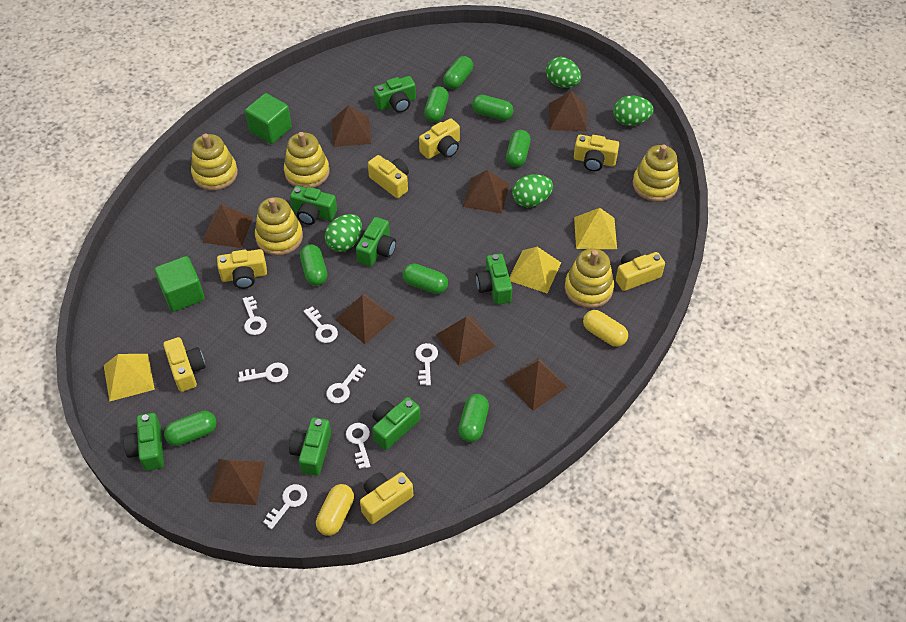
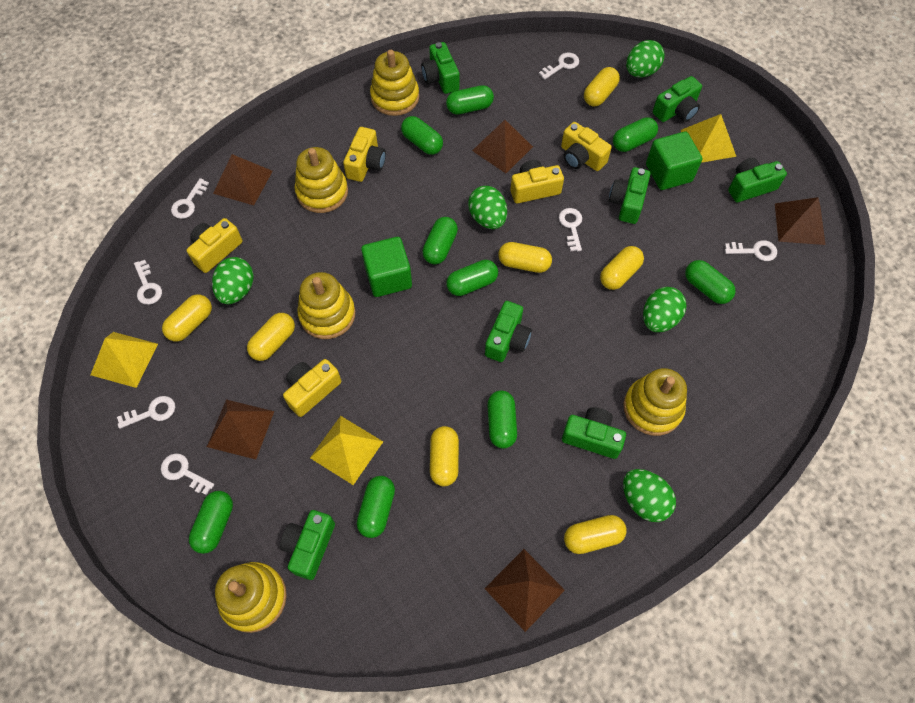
brown pyramid: [202,204,253,248] [209,459,265,505] [332,105,371,147] [335,294,395,344] [436,316,496,366] [463,170,510,214] [505,357,567,411] [549,91,587,131] = 8 -> [207,400,274,459] [213,154,273,205] [472,120,533,173] [484,549,565,632] [775,197,826,245] = 5
green capsule: [164,411,217,446] [300,244,327,286] [402,263,448,294] [424,86,449,122] [443,56,473,89] [458,394,489,442] [472,95,513,120] [506,130,531,167] = 8 -> [189,491,233,554] [357,476,395,538] [401,116,443,155] [422,217,458,264] [446,85,494,115] [446,260,498,296] [487,390,517,449] [613,117,658,152] [685,260,736,304] = 9
green egg: [325,214,362,252] [512,174,553,207] [546,57,581,88] [613,95,654,126] = 4 -> [212,257,254,304] [468,186,507,229] [623,469,676,522] [626,40,665,78] [643,287,686,332] = 5
yellow camera: [163,337,206,392] [217,249,267,289] [360,472,413,524] [368,155,409,198] [419,118,460,159] [574,135,619,171] [616,250,665,291] = 7 -> [186,218,242,273] [283,359,341,417] [343,127,386,182] [510,160,564,203] [561,122,612,171] = 5
yellow capsule: [316,484,354,536] [583,310,628,347] = 2 -> [162,295,212,341] [247,313,295,361] [430,426,459,486] [498,242,552,273] [564,515,627,554] [584,67,620,107] [600,246,644,290] = 7

